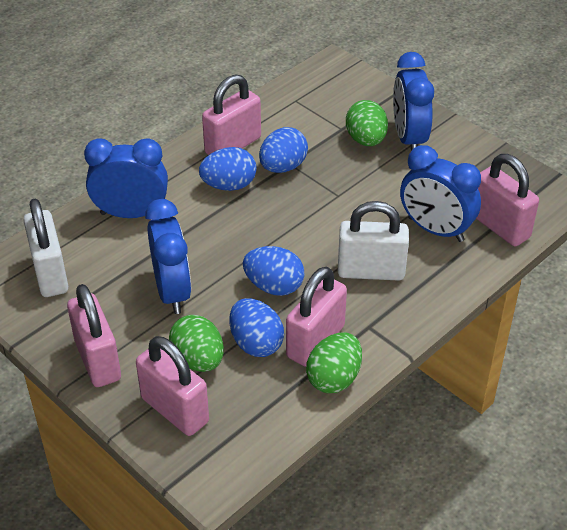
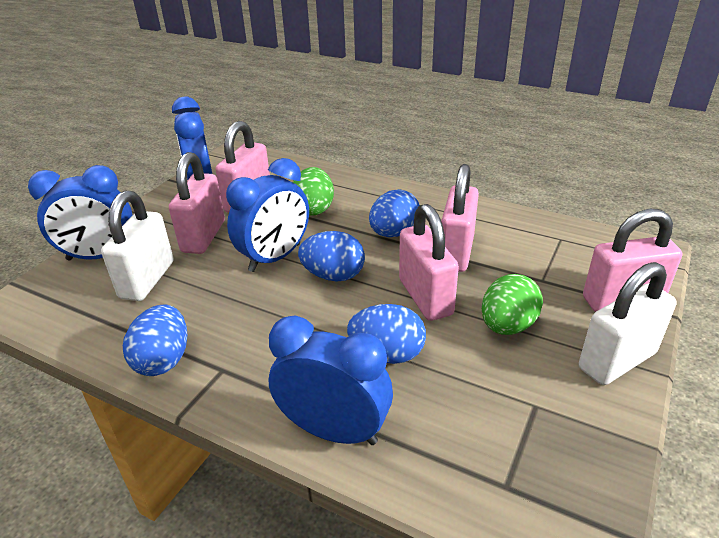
green egg: [169,315,224,372] [306,332,362,393] [346,100,388,146] = 3 -> [293,167,334,216] [482,274,543,335] = 2

